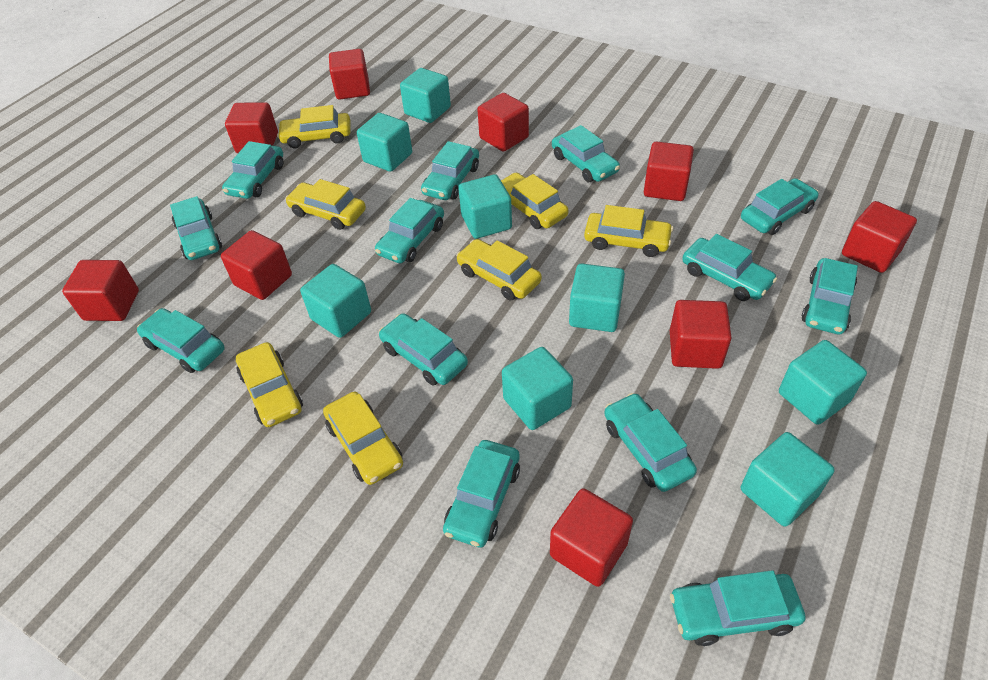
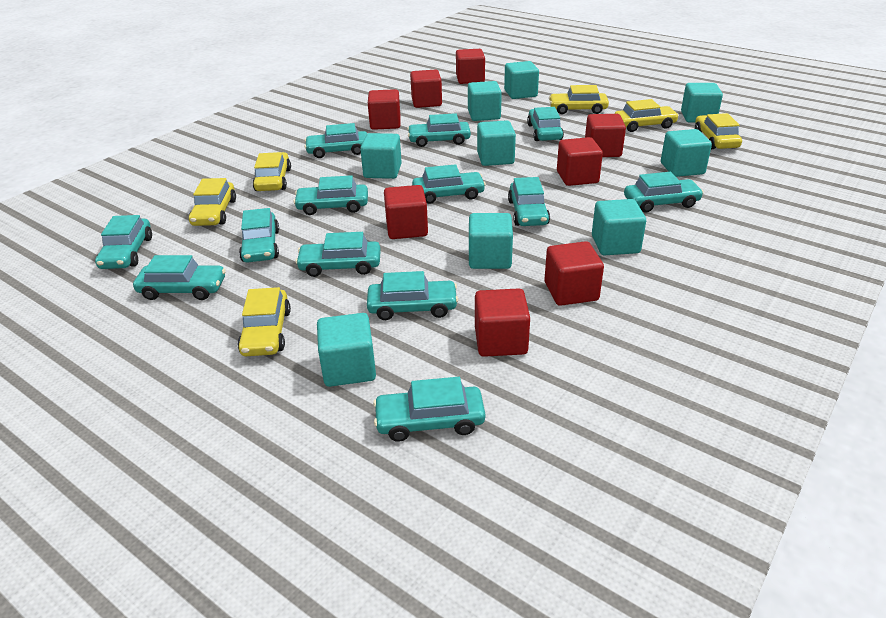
red cube: [62,260,139,321] [221,230,292,300] [225,102,278,153] [329,49,370,99] [477,93,529,152] [550,488,633,587] [644,142,694,201] [670,300,732,369] [842,201,917,273] = 9 -> [368,89,401,130] [384,185,428,239] [410,69,442,108] [456,49,485,84] [475,288,530,357] [544,241,604,306] [557,137,603,186] [585,114,626,157] = 8
turquoise cube: [300,264,371,338] [357,113,412,172] [400,68,451,123] [458,174,512,239] [502,347,573,430] [569,264,625,332] [741,432,835,527] [779,340,867,425] = 8 -> [317,313,376,387] [360,133,402,179] [468,81,502,121] [469,213,513,269] [477,120,516,166] [504,61,539,99] [592,199,646,256] [661,129,712,177] [681,83,723,122] = 9
yellow car: [236,342,303,427] [277,105,351,148] [285,179,366,230] [323,392,403,485] [456,239,542,300] [501,173,568,229] [584,205,673,257] = 7 -> [189,178,236,226] [237,287,291,356] [253,152,291,191] [549,85,609,114] [614,99,679,132] [695,113,742,149] = 6

